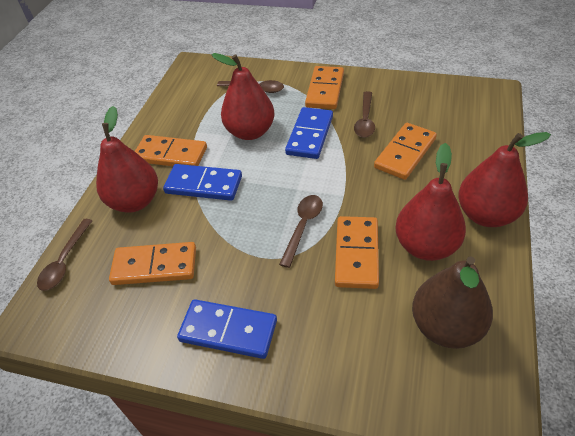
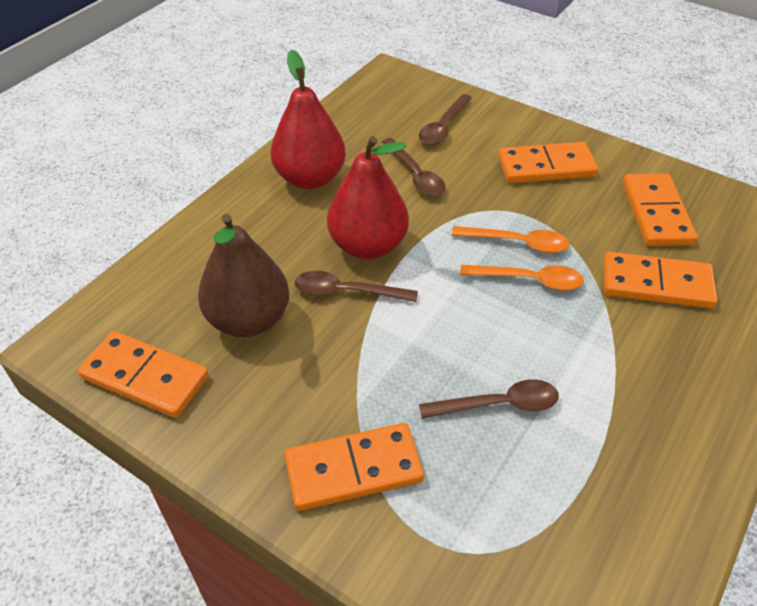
blue domino: [163,164,242,201] [177,299,277,359] [285,107,333,159] = 3 -> none = 0
orange spoon: none = 0 -> [452,226,569,253] [460,265,584,291] = 2
red pear: [96,106,158,213] [212,53,275,140] [395,143,466,261] [458,132,551,227] = 4 -> [271,50,346,189] [327,136,409,259] = 2

